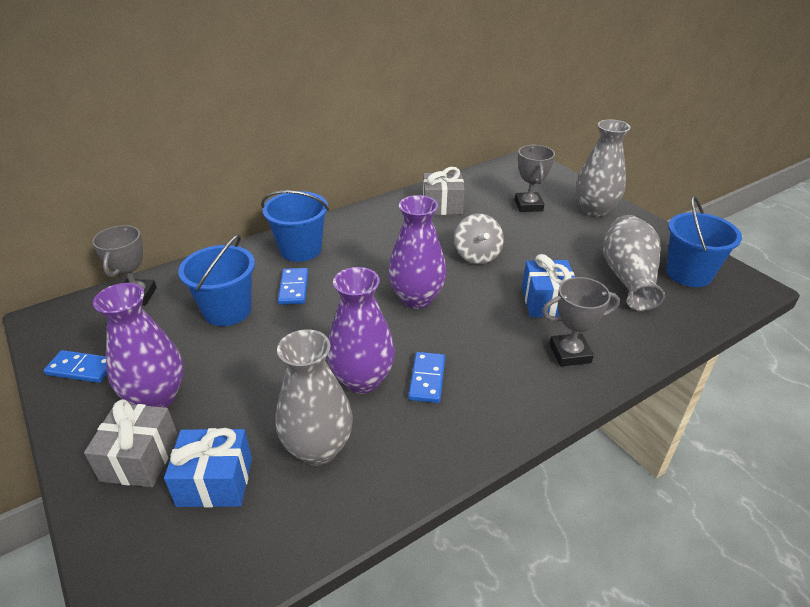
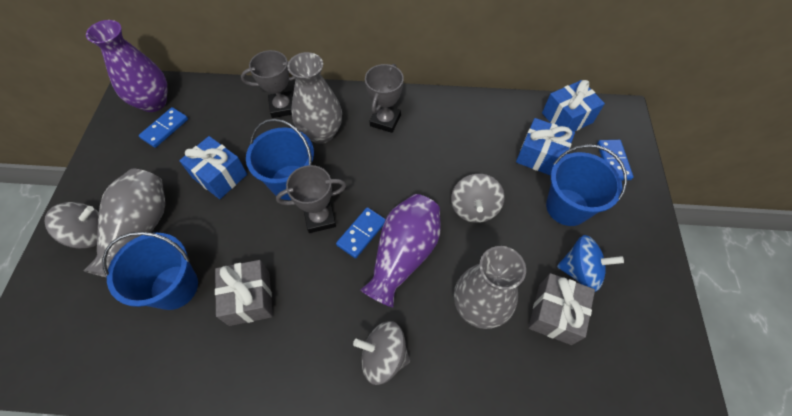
blue gift: [164,428,252,508] [522,254,575,317] = 2 -> [179,136,247,199] [516,118,575,175] [542,80,605,131] = 3
blue spinning top: none = 0 -> [557,235,624,292] = 1
grey spinning top: [454,213,504,264] = 1 -> [45,202,99,249] [353,321,410,385] [451,174,505,223] = 3
purple vase: [93,283,184,408] [327,267,395,394] [388,195,446,309] = 3 -> [86,20,167,112] [361,194,441,307] = 2

